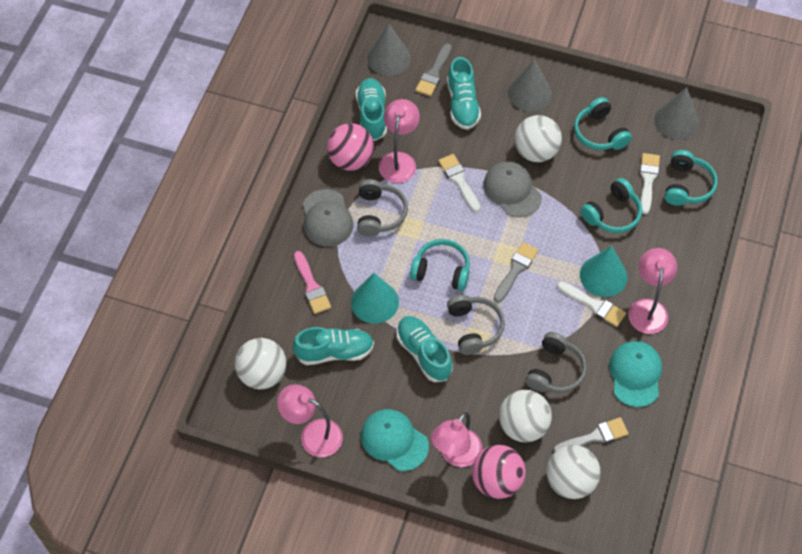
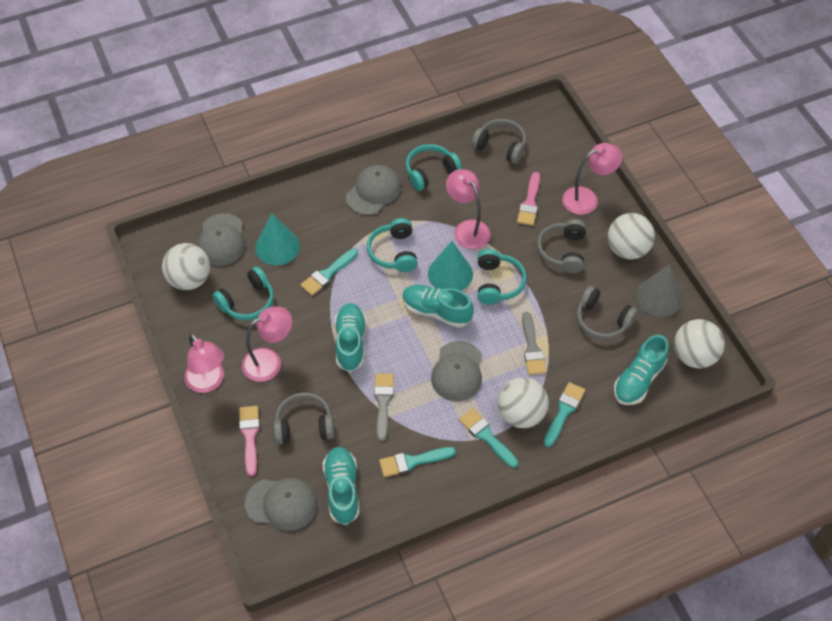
grey brush: [416,43,452,96] [494,242,538,303] [553,417,629,452] = 3 -> [374,374,394,442] [522,312,546,375] = 2
grey cap: [303,189,353,247] [483,161,542,217] = 2 -> [198,213,245,266] [245,478,318,531] [346,165,401,215] [431,341,482,401] = 4
grey cone: [367,23,411,76] [508,59,552,111] [654,87,699,140] = 3 -> [636,265,682,317] = 1
grey headphones: [357,179,408,236] [447,295,505,355] [525,332,587,393] = 3 -> [274,393,334,444] [471,119,526,164] [537,219,586,273] [576,286,638,340] = 4
pink ball: [327,123,374,170] [472,445,526,499] = 2 -> none = 0
pink brush: [294,251,331,314] = 1 -> [239,406,260,476] [517,172,540,226] = 2
turquoise brush: none = 0 -> [301,248,358,296] [379,447,456,477] [459,408,518,468] [544,382,585,447] = 4
turquoise cap: [361,409,429,471] [609,341,662,407] = 2 -> none = 0
white brush: [438,154,481,212] [557,281,626,327] [640,153,660,214] = 3 -> none = 0

